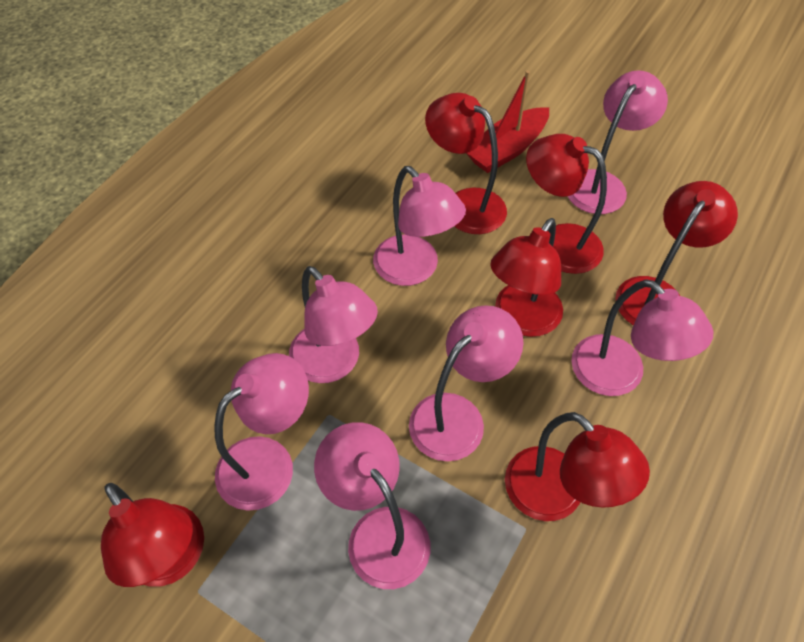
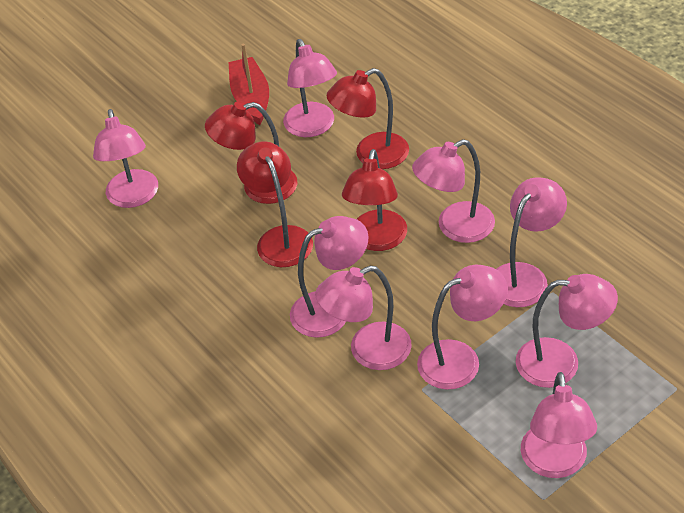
pink lamp: [214,353,309,511] [289,266,378,383] [314,422,430,589] [373,166,466,286] [409,305,523,461] [568,70,668,214] [571,279,713,396] = 7 -> [93,109,158,208] [283,39,337,137] [290,216,369,338] [315,266,412,370] [412,139,495,243] [417,265,507,390] [497,177,567,307] [516,274,618,388] [521,372,597,478] = 9
red lamp: [101,483,204,587] [425,93,507,234] [490,218,563,337] [505,412,650,521] [526,134,607,274] [616,181,738,325] = 6 -> [205,101,297,204] [237,141,313,267] [327,68,409,169] [342,149,407,251] = 4

